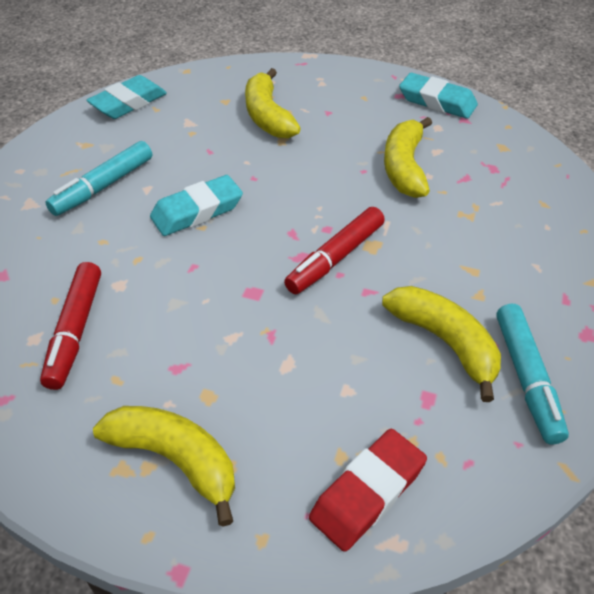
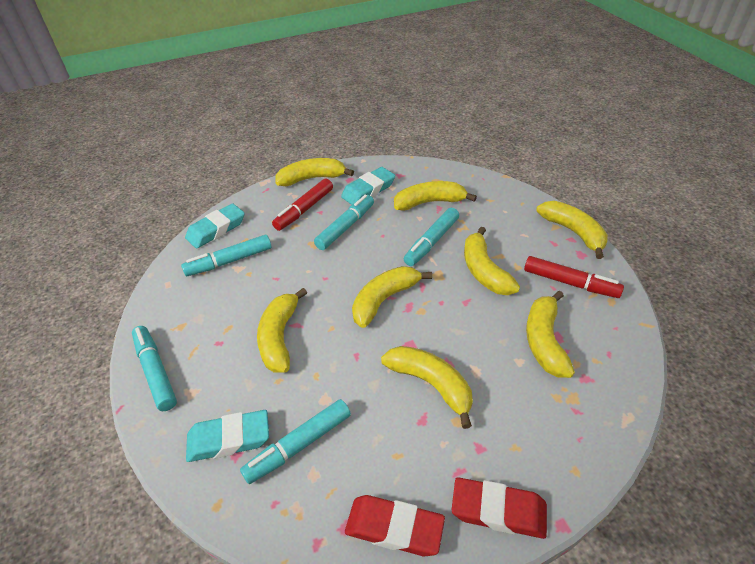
red eraser: [309,429,427,552] = 1 -> [345,495,445,556] [452,477,547,539] = 2
turquoise marker: [45,141,152,216] [496,304,569,444] = 2 -> [132,326,177,411] [181,235,271,276] [240,399,351,484] [314,194,374,250] [404,208,459,266] = 5
yellow banana: [93,406,235,527] [245,68,301,138] [382,286,501,402] [384,117,432,198] = 4 -> [257,288,307,373] [275,158,354,186] [352,266,432,328] [381,346,473,429] [394,181,477,211] [464,227,520,295] [526,291,575,378] [536,201,608,259] = 8

